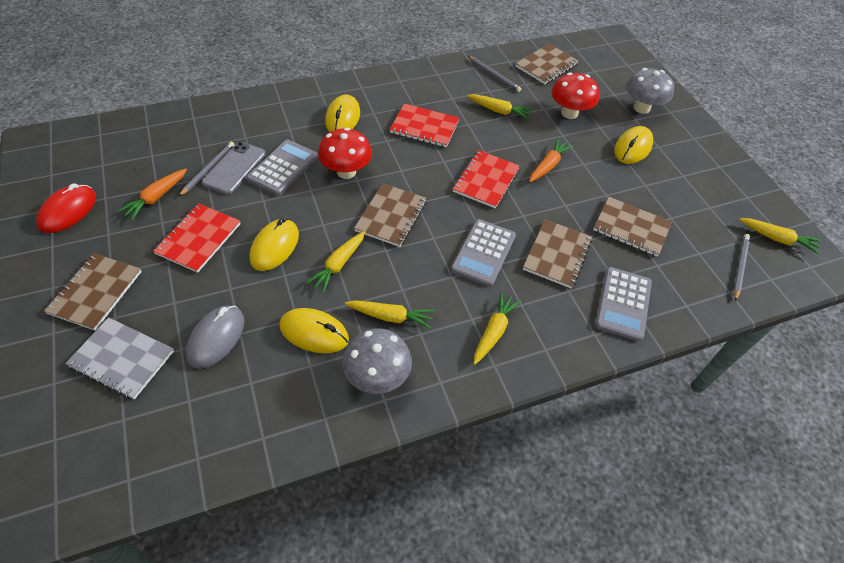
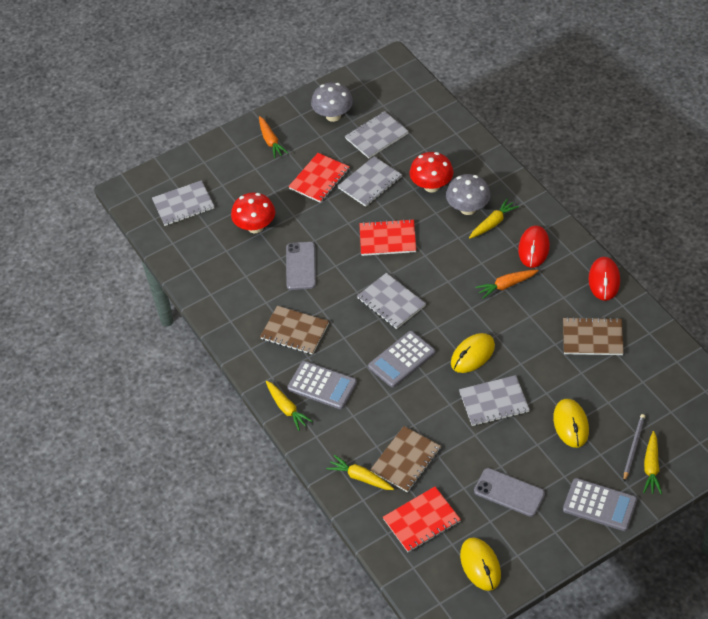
brown notebook: [44,253,142,331] [354,183,427,247] [516,44,579,84] [523,219,592,288] [593,197,672,257] = 5 -> [260,306,329,355] [370,426,441,492] [563,317,624,355] = 3
grey mouse: [186,306,244,369] = 1 -> none = 0
grey notebook: [65,317,174,399] = 1 -> [152,180,215,226] [338,156,402,207] [345,111,409,158] [357,273,426,329] [459,375,530,426] = 5
grey pencil: [178,142,235,197] [468,56,521,92] [734,234,750,301] = 3 -> [624,414,645,481] = 1
grey phone: [202,142,266,195] = 1 -> [286,242,316,290] [474,468,545,517] = 2
red mouse: [36,183,96,233] = 1 -> [518,225,550,268] [588,257,620,301] = 2
yellow carrot: [306,231,365,293] [345,300,435,329] [467,94,533,120] [474,292,521,365] [739,218,821,254] = 5 -> [266,381,313,431] [326,455,394,490] [469,198,519,239] [643,431,662,494] = 4
yellow mouse: [250,218,299,271] [280,308,349,353] [325,95,360,132] [614,126,653,164] = 4 -> [451,333,495,373] [460,537,501,591] [553,399,589,448] = 3

